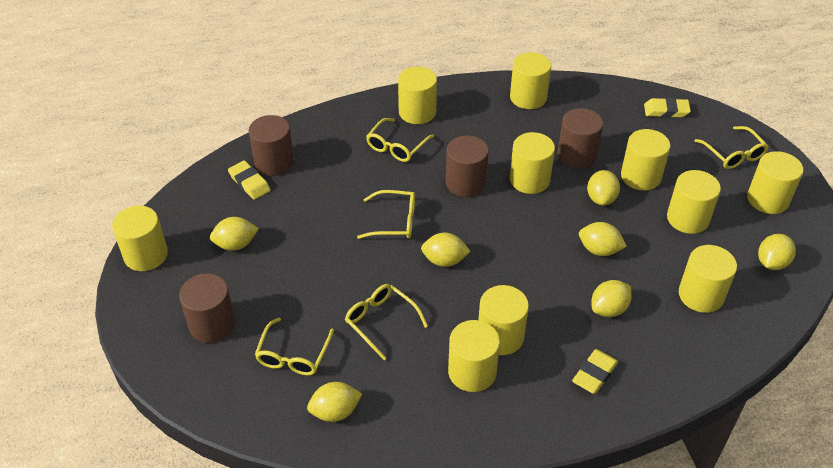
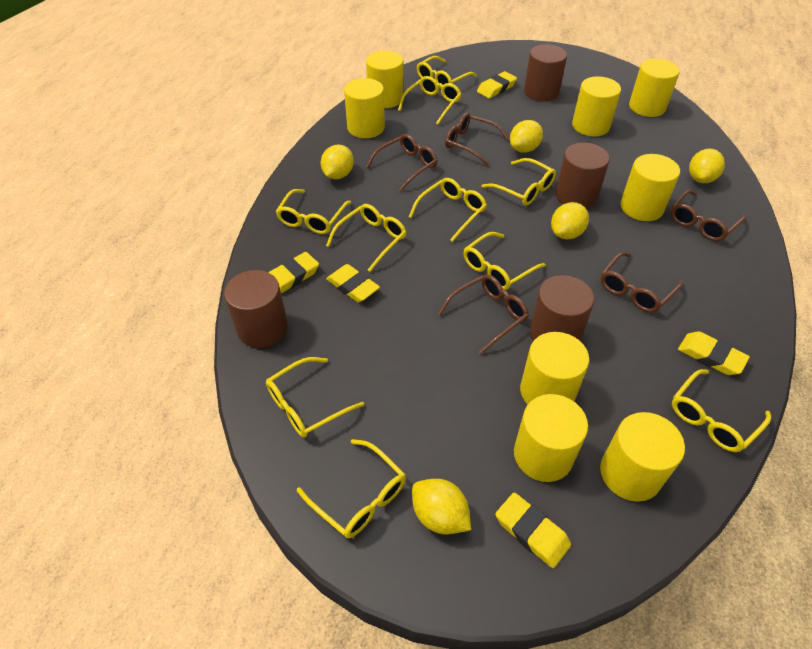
brown glasses: none = 0 -> [366,134,437,191] [438,274,529,354] [445,113,509,166] [601,252,683,313] [671,190,746,241] = 5
yellow cylinder: [112,206,168,271] [398,67,437,124] [448,320,500,392] [478,285,529,355] [510,52,551,109] [510,132,555,194] [621,129,670,190] [667,170,721,234] [679,245,737,313] [747,151,803,214] = 10 -> [344,78,385,138] [366,51,404,108] [514,394,588,482] [520,332,589,405] [572,76,621,136] [600,412,685,502] [620,154,680,221] [629,59,680,117] = 8
yellow eraser: [228,161,271,200] [572,349,618,394] [644,98,691,118] = 3 -> [268,252,319,293] [326,264,380,303] [477,71,517,99] [495,492,571,568] [678,331,750,375] = 5
yellow glasses: [255,318,334,375] [345,284,428,360] [357,190,415,239] [366,118,434,162] [694,126,769,169] = 5 -> [266,357,364,438] [276,189,351,234] [297,439,406,538] [326,204,406,272] [398,76,461,125] [409,178,487,242] [417,56,477,88] [464,232,546,290] [482,158,556,206] [672,369,771,452] = 10
yellow lemon: [210,217,259,251] [307,382,362,422] [421,233,471,267] [579,222,627,256] [587,170,620,206] [591,280,632,317] [758,234,796,270] = 7 -> [321,144,354,179] [412,479,471,534] [510,120,543,153] [551,202,589,239] [689,148,725,183] = 5

